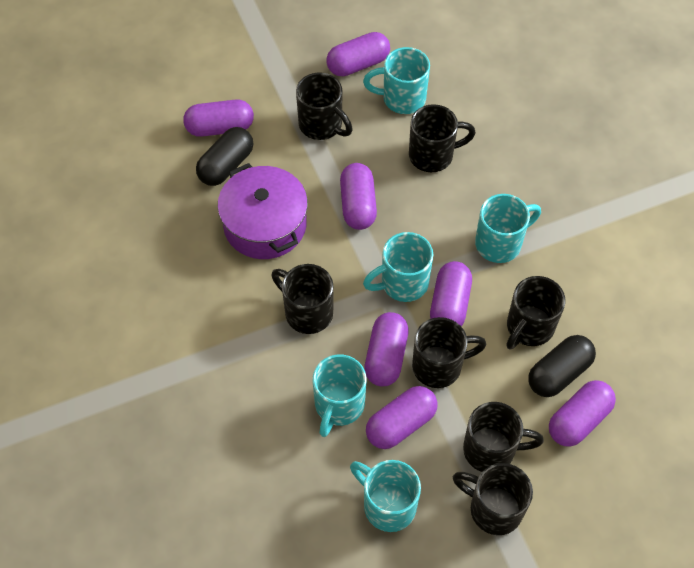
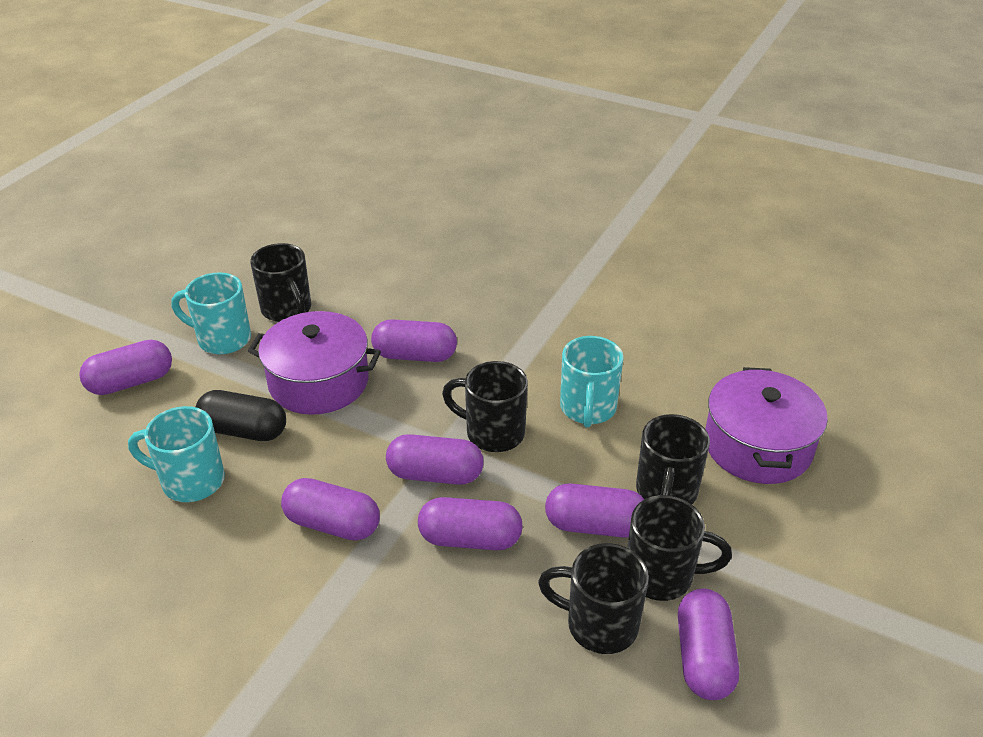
black capsule: [196,127,253,186] [529,335,596,397] = 2 -> [196,390,286,441] = 1
black mug: [271,264,334,334] [296,73,353,140] [409,104,476,172] [412,317,487,388] [453,463,533,535] [463,402,544,472] [507,276,565,350] = 7 -> [250,243,311,322] [442,361,528,452] [538,543,649,654] [627,495,732,601] [636,414,710,504] = 5
purple pot: [217,163,308,259] = 1 -> [248,311,381,415] [705,367,828,484] = 2
turquoise mug: [313,354,366,437] [350,460,421,532] [363,47,430,114] [363,232,433,302] [475,194,541,263] = 5 -> [128,406,225,502] [171,272,251,355] [560,336,624,428] = 3

